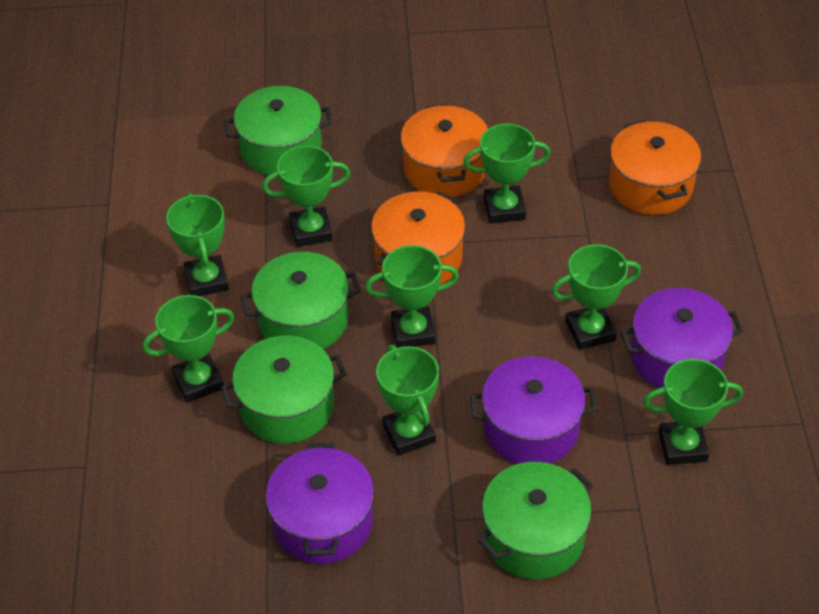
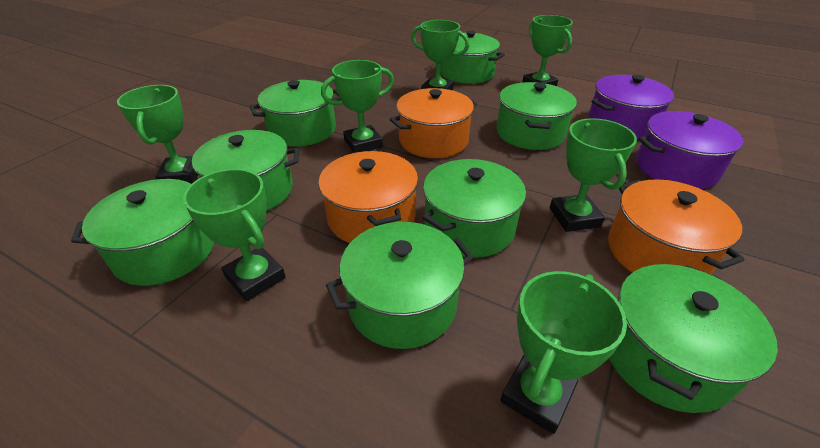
green pot: [221,335,347,444] [224,86,332,175] [241,252,361,349] [478,462,594,579] = 4 -> [71,179,214,286] [182,130,299,211] [250,80,341,147] [326,222,474,349] [422,159,526,258] [441,31,505,84] [497,82,577,150] [609,264,778,413] = 8
green trophy: [142,295,235,403] [166,193,229,296] [262,146,350,247] [365,245,459,348] [376,345,439,455] [463,124,551,224] [551,244,641,350] [643,359,743,465] = 8 -> [117,85,198,184] [183,169,286,301] [321,60,394,153] [411,20,469,90] [500,271,627,434] [522,15,573,86] [550,118,637,232] = 7
purple pot: [266,443,374,564] [470,356,597,464] [620,288,743,388] = 3 -> [588,75,674,140] [636,111,744,189] = 2

